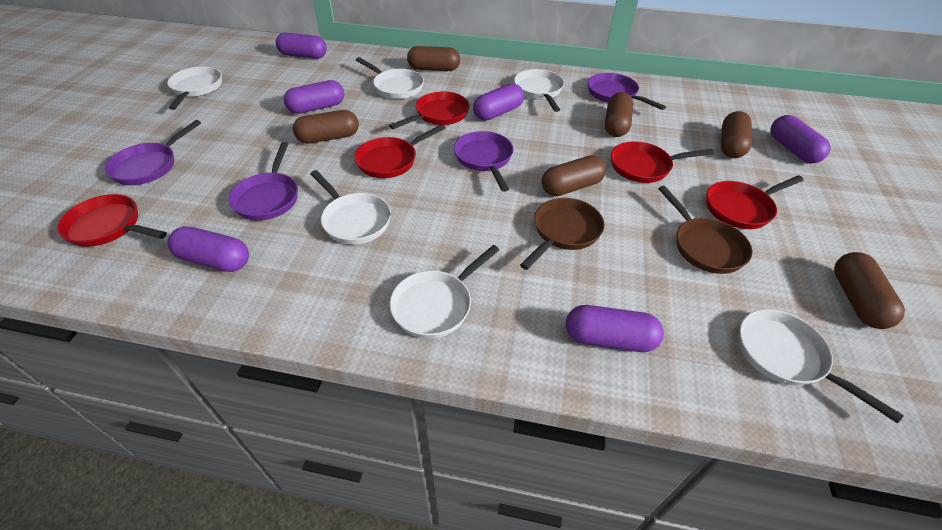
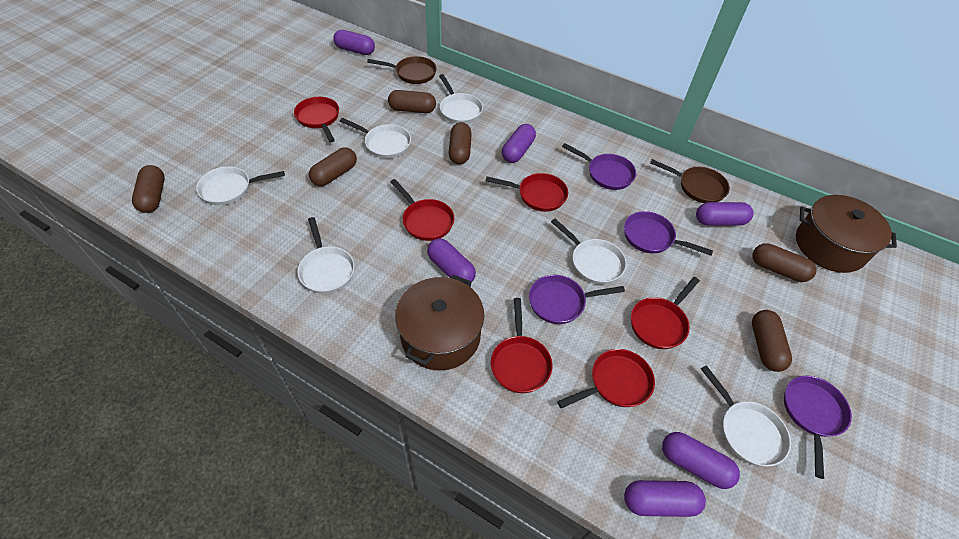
brown pot: none = 0 -> [395,275,484,371] [796,195,897,273] = 2
red pan: [57,194,167,247] [354,124,446,178] [389,91,469,129] [611,141,714,183] [706,175,804,229] = 5 -> [294,97,339,142] [391,179,454,241] [486,173,568,212] [491,298,552,393] [557,349,655,408] [631,277,700,349] = 6

